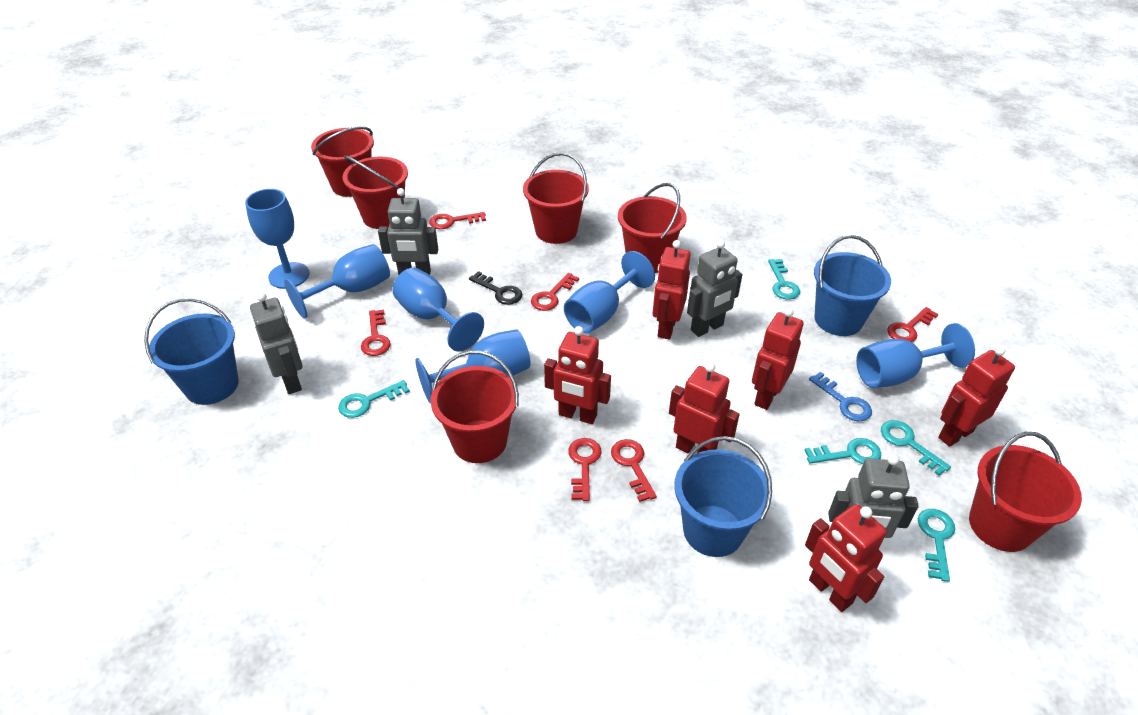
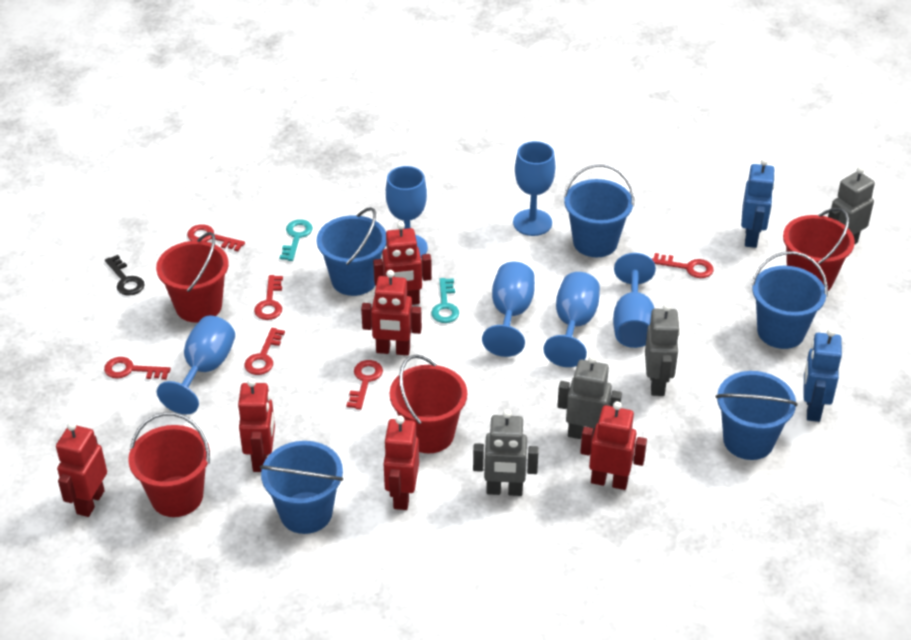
blue bucket: [144,298,239,405] [674,436,772,557] [814,235,891,336] = 3 -> [260,441,343,534] [317,207,386,296] [563,164,634,257] [715,371,797,460] [751,251,828,349] = 5
blue key: [809,372,872,422] = 1 -> none = 0
blue robot: none = 0 -> [741,158,775,248] [804,328,842,422] = 2
red bucket: [311,126,374,197] [343,155,408,229] [431,350,519,463] [523,152,589,244] [618,183,687,273] [969,432,1082,552] = 6 -> [128,412,210,517] [156,232,229,323] [390,354,467,453] [783,207,855,291] = 4
turquoise key: [338,380,410,418] [768,259,800,300] [805,438,881,464] [881,420,951,476] [918,509,955,582] = 5 -> [279,219,313,261] [431,278,459,323] = 2

